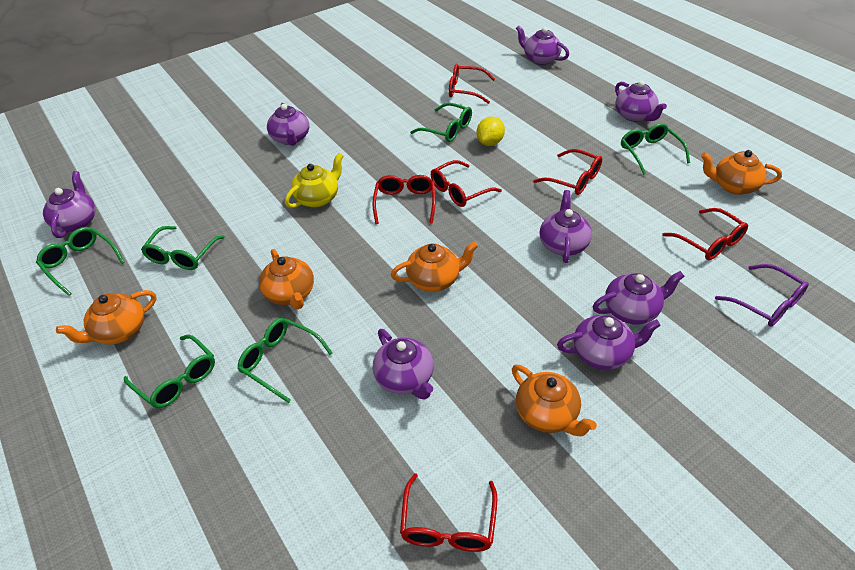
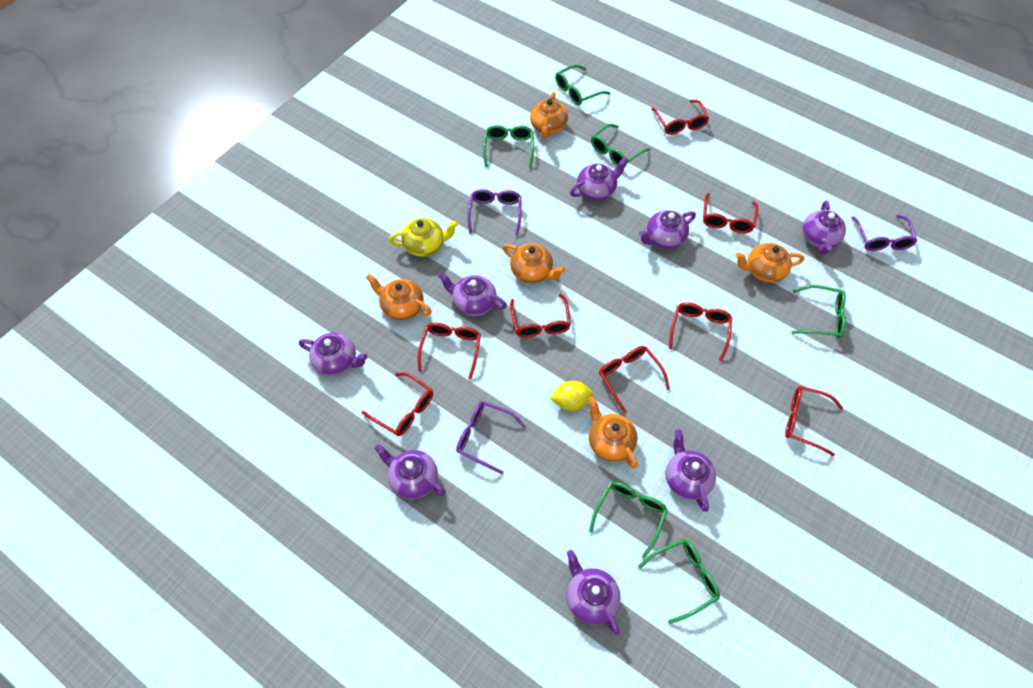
purple glasses: [715,264,809,326] = 1 -> [456,401,526,474] [467,189,522,236] [851,215,917,251] = 3
red glasses: [372,175,436,224] [400,473,497,552] [431,160,502,207] [449,64,495,104] [533,149,602,195] [662,208,748,260] = 6 -> [362,372,433,436] [417,323,481,380] [510,294,571,338] [599,346,670,414] [651,100,709,135] [669,302,732,361] [703,193,758,233] [785,386,843,456] = 8

